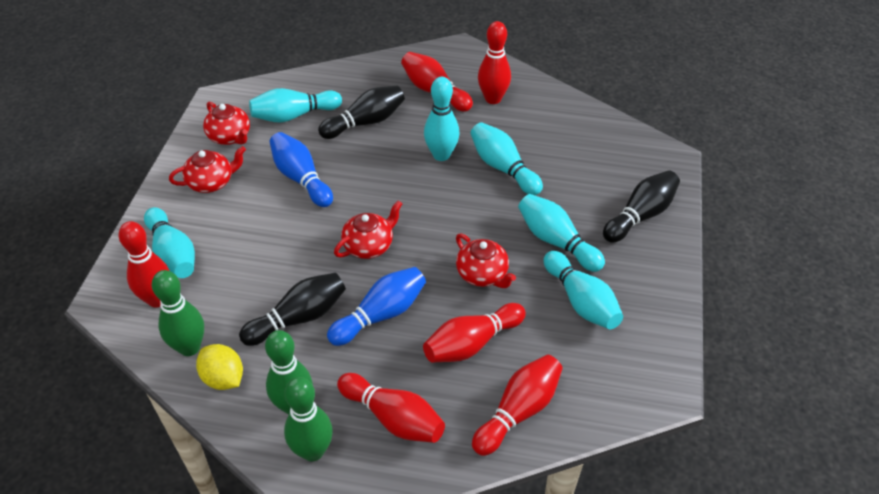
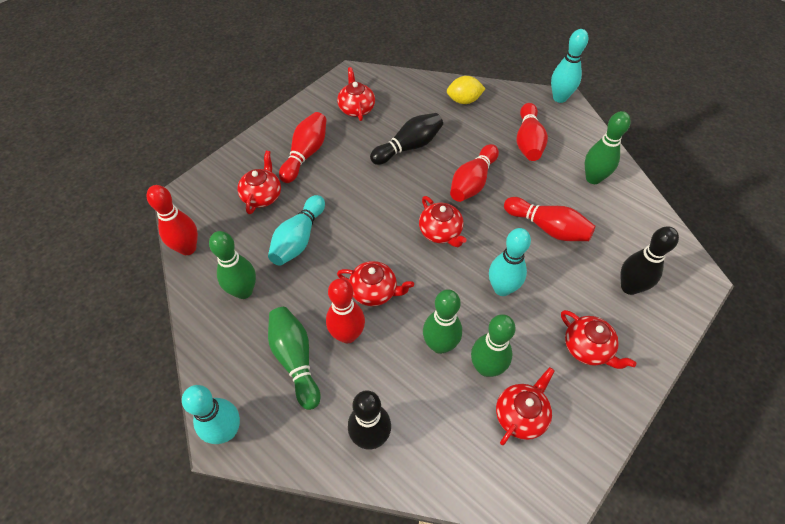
blue bowling pin: [270,132,333,207] [327,267,426,346] = 2 -> none = 0
green bowling pin: [152,270,204,356] [265,330,313,415] [284,377,333,462] = 3 -> [209,231,256,299] [268,307,321,410] [423,289,462,354] [471,314,516,377] [585,111,631,184] = 5
red teapot: [169,146,246,193] [203,102,250,145] [334,200,402,259] [456,234,516,288] = 4 -> [237,151,281,214] [337,67,375,121] [337,261,414,306] [419,196,467,247] [496,367,555,445] [561,310,636,369] = 6
turquoise bowling pin: [144,207,195,278] [249,88,342,123] [424,77,460,161] [470,122,543,195] [518,194,605,272] [544,251,623,329] = 6 -> [182,385,240,444] [268,195,325,266] [489,228,531,296] [551,29,588,103] = 4

